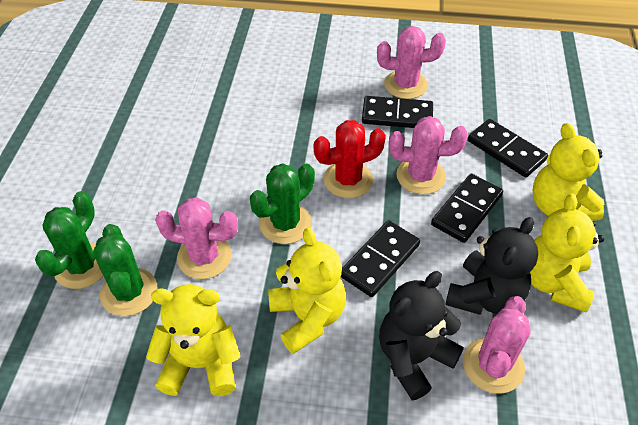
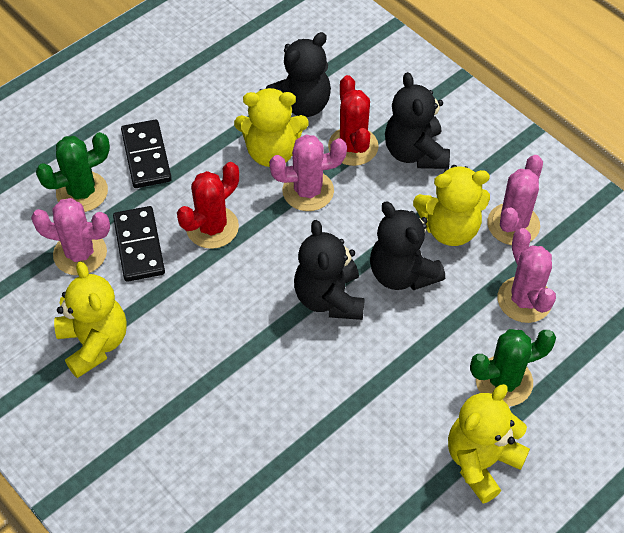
black domino: [341,221,420,297] [362,96,433,128] [431,174,503,243] [468,119,548,177] = 4 -> [113,206,165,282] [121,119,172,188] = 2
black teddy bear: [379,271,464,400] [445,217,538,315] = 2 -> [265,32,331,117] [294,220,365,320] [370,201,445,290] [385,72,450,169] = 4
green cactus: [35,191,103,289] [93,224,157,316] [250,163,315,244] = 3 -> [36,132,110,212] [470,329,556,406] = 2
red cactus: [314,120,386,198] = 1 -> [177,162,239,249] [328,75,378,166] = 2

